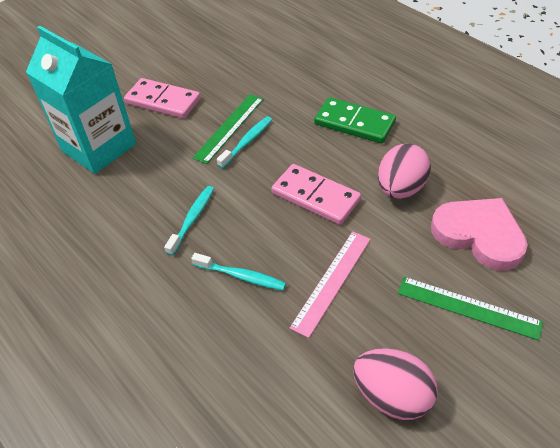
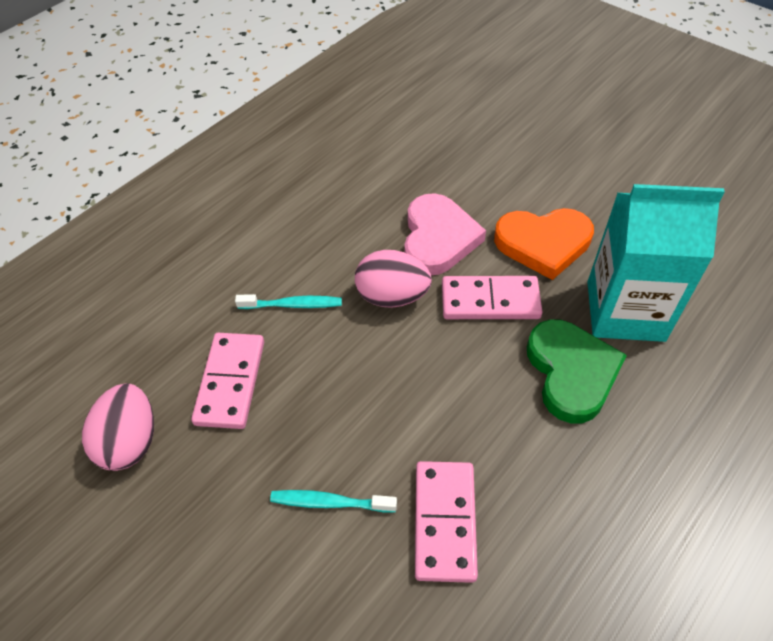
green domino: [314,97,396,143] = 1 -> none = 0
green heart: none = 0 -> [527,319,627,423] = 1
green ruler: [193,94,263,164] [398,277,543,341] = 2 -> none = 0
orange heart: none = 0 -> [494,208,594,280] = 1
pink domino: [124,78,201,119] [272,164,361,225] = 2 -> [191,333,264,429] [415,461,478,583] [442,276,542,319] = 3
pink ruler: [290,231,371,338] = 1 -> none = 0
turquoise toothbrush: [164,186,214,256] [191,253,286,290] [217,117,272,168] = 3 -> [235,294,342,309] [270,490,397,512] = 2

